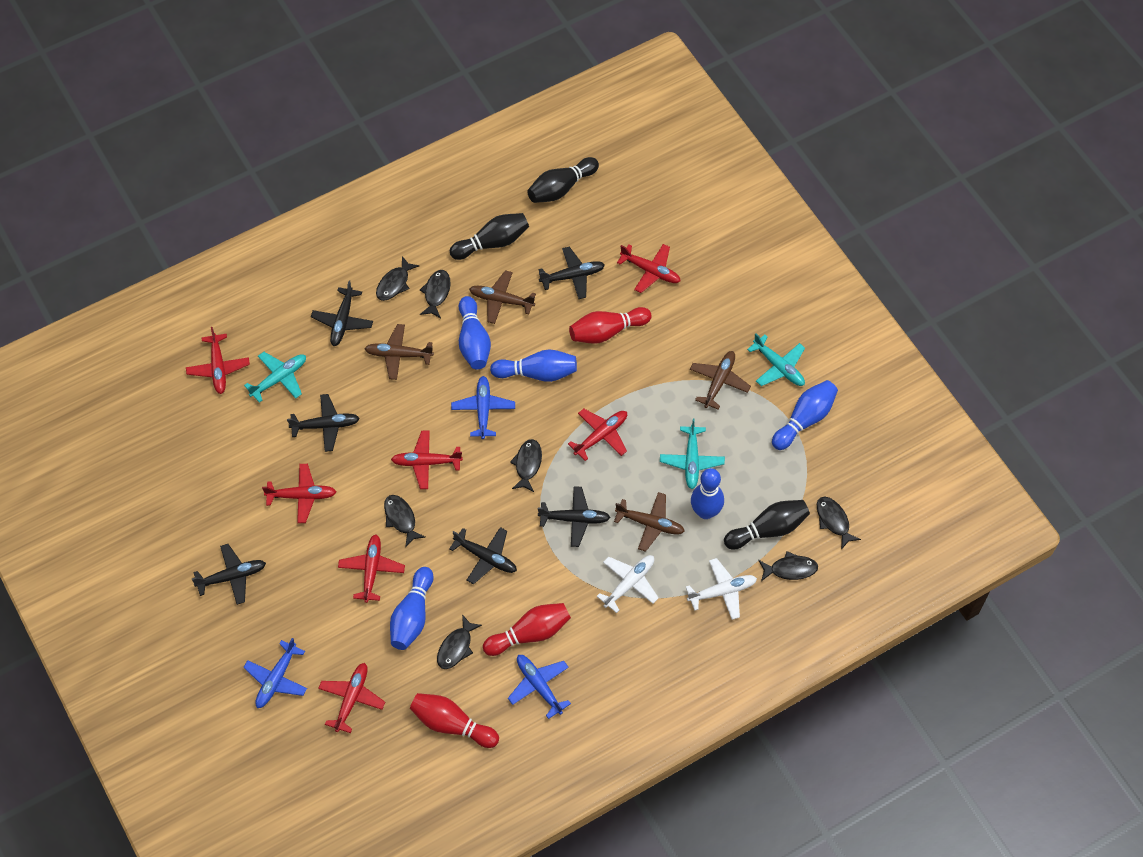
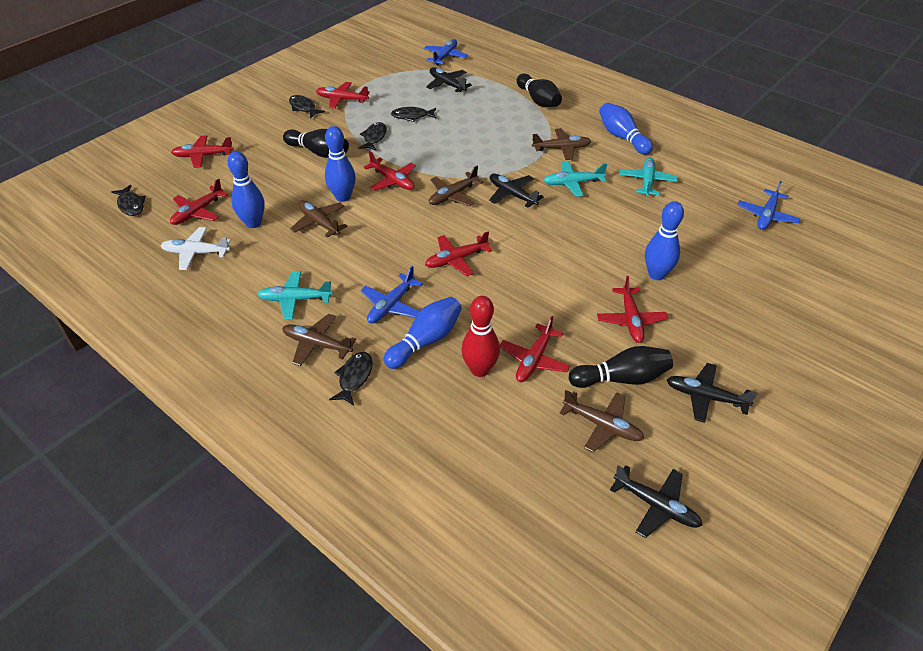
black fish: [376,256,419,301] [384,495,425,548] [420,270,451,318] [437,614,482,669] [510,439,542,492] [758,551,818,581] [817,497,861,549] = 7 -> [111,185,146,216] [289,95,325,118] [329,352,373,405] [358,122,387,151] [391,107,437,122] = 5
black plane: [192,544,266,605] [287,394,360,452] [311,281,373,346] [449,527,517,584] [538,247,605,299] [538,486,611,547] = 6 -> [426,67,472,92] [489,174,544,208] [610,465,703,538] [667,363,758,423] = 4
brown plane: [364,324,434,380] [469,270,536,324] [614,492,685,552] [690,351,751,410] = 4 -> [282,314,356,366] [290,200,347,238] [429,166,484,207] [532,128,591,160] [560,390,644,452] = 5
red bowling pin: [410,693,499,748] [483,603,571,656] [569,307,652,344] = 3 -> [461,296,500,377] = 1
white plane: [597,555,658,613] [686,558,757,620] = 2 -> [161,227,231,270] = 1

